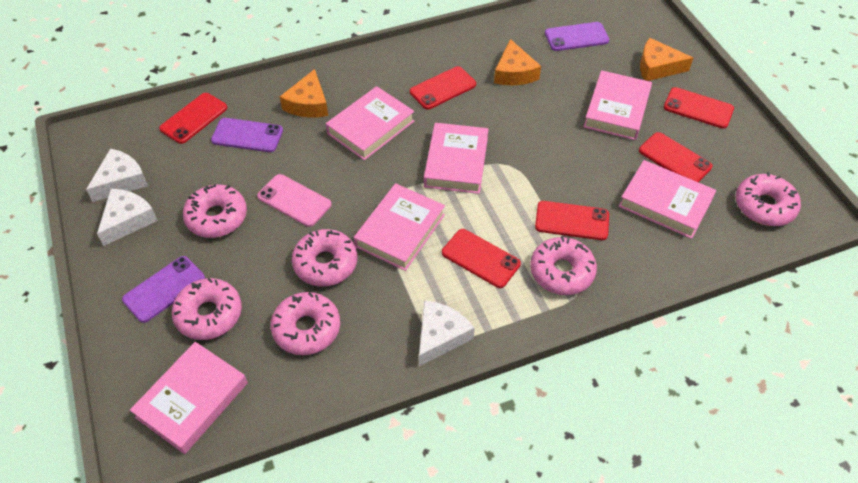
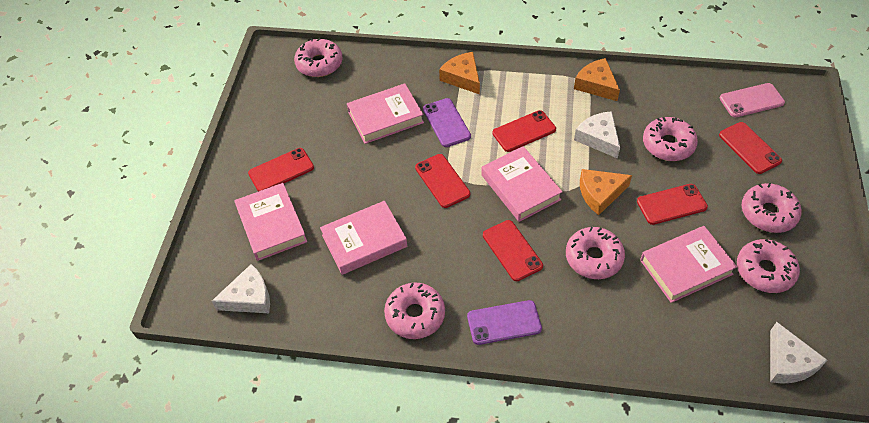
pink book: [130,342,248,454] [326,86,415,160] [354,183,445,271] [424,123,488,194] [584,70,652,140] [619,160,716,239] = 6 -> [234,183,307,261] [320,201,407,275] [347,83,424,144] [481,146,563,222] [640,226,737,303] = 5
purple phone: [122,256,205,323] [211,118,283,152] [545,22,609,51] = 3 -> [423,98,471,147] [467,300,542,345] = 2

